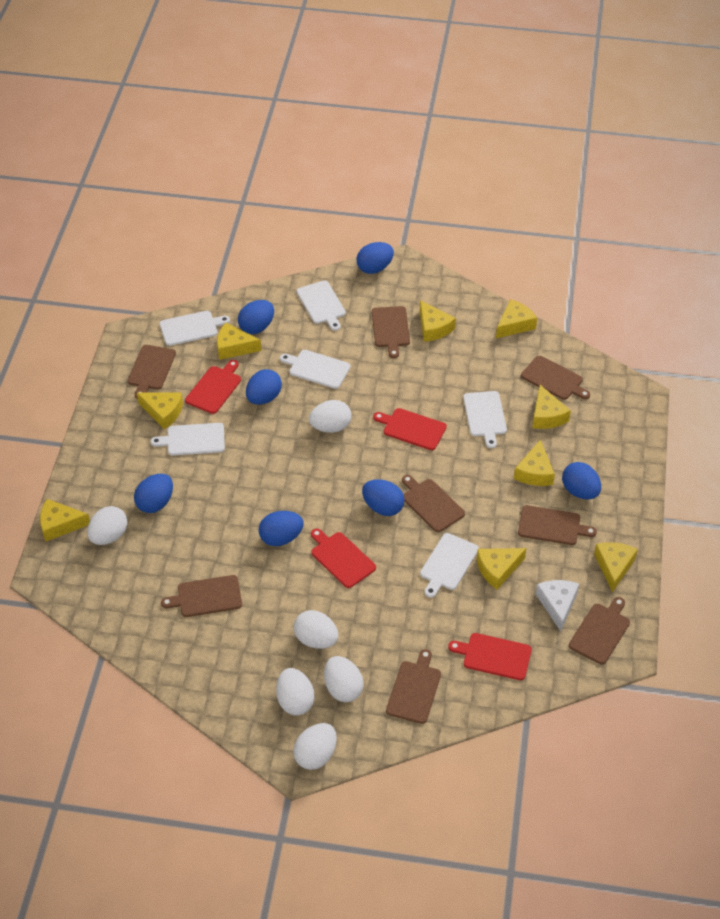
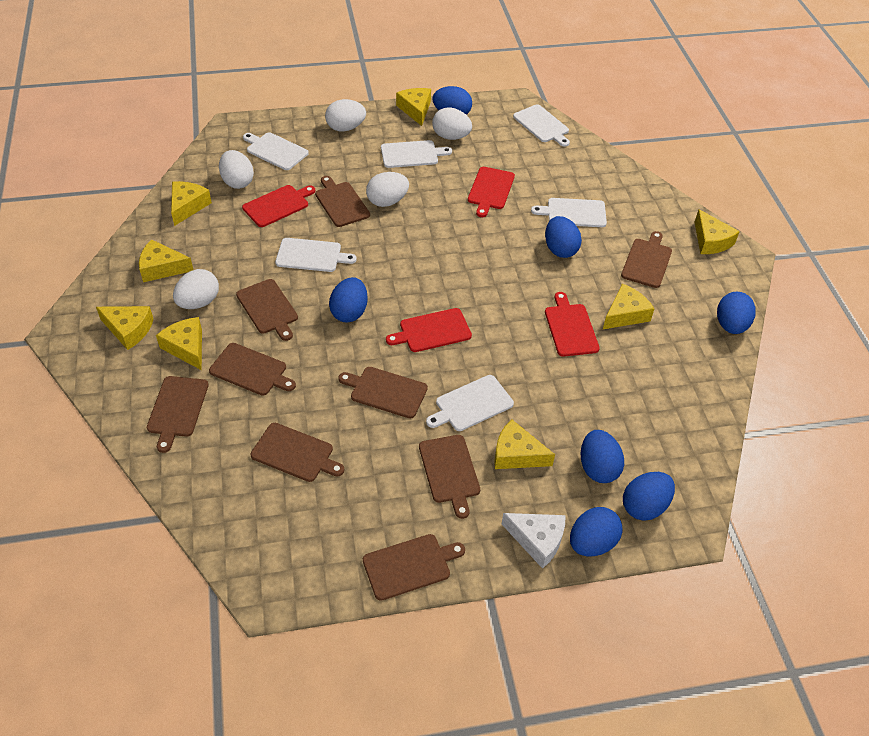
brown cutting board: [128,345,176,399] [161,575,242,617] [372,306,410,358] [386,649,441,724] [402,475,465,532] [518,505,597,545] [521,356,590,400] [569,597,630,664] = 8 -> [147,376,209,453] [209,343,296,396] [236,279,298,341] [250,423,345,482] [315,176,370,227] [338,367,428,418] [363,534,465,601] [419,435,480,519] [621,231,672,288] = 9
white egg: [87,506,127,545] [276,668,314,715] [293,723,337,770] [294,610,338,649] [309,400,352,433] [324,656,363,702] = 6 -> [173,269,219,309] [219,150,254,189] [325,99,366,132] [366,172,409,207] [432,107,472,140] = 5
yellow cheese: [40,499,90,542] [137,392,183,429] [217,323,262,360] [420,300,456,342] [477,548,526,590] [496,299,537,338] [514,439,555,486] [532,385,571,429] [594,542,638,593] = 9 -> [96,306,154,350] [139,239,193,282] [156,317,202,370] [171,181,212,226] [396,88,431,126] [494,419,555,469] [603,284,654,329] [694,209,740,254] = 8

